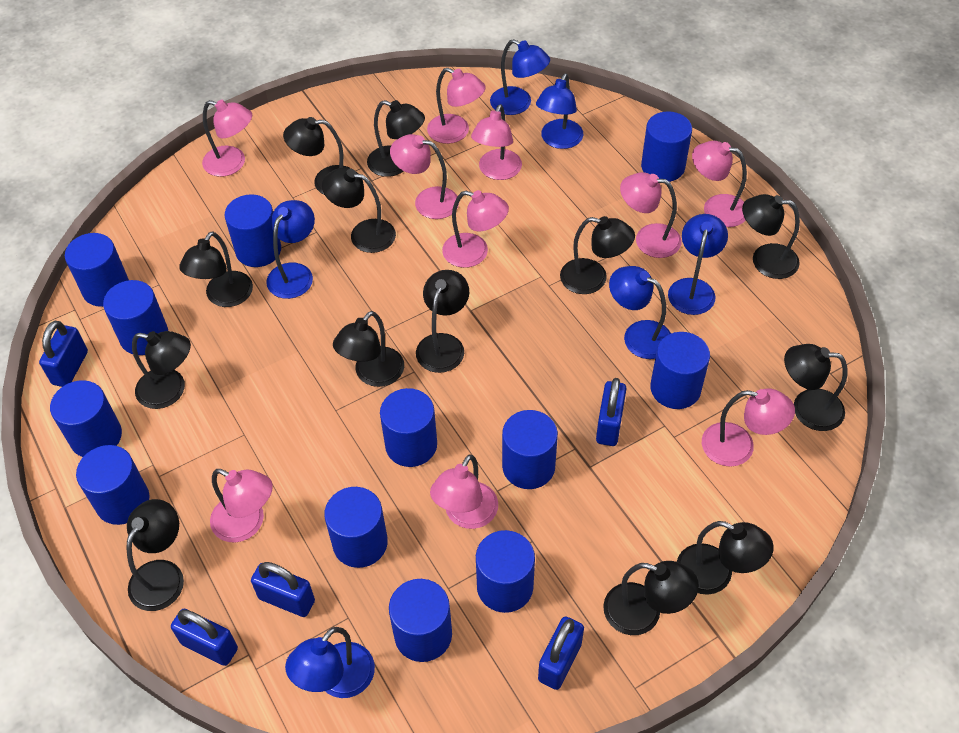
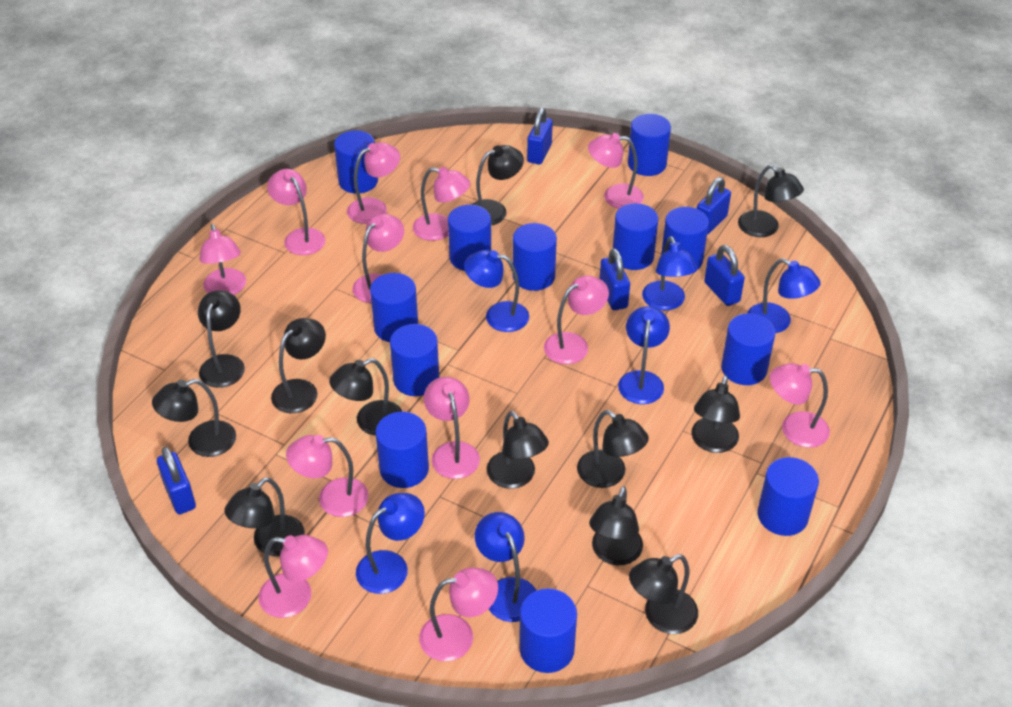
black lamp: [127,499,184,611] [132,331,191,409] [179,231,253,307] [283,117,351,194] [322,167,396,253] [333,311,404,387] [367,100,425,177] [416,270,469,373] [560,216,635,294] [603,561,699,635] [677,521,774,595] [742,194,800,279] [784,344,848,431] = 13 -> [152,379,236,457] [198,291,245,388] [225,477,305,556] [271,318,326,413] [329,358,402,436] [471,145,524,225] [487,410,549,489] [577,410,649,488] [589,486,643,566] [629,554,698,634] [691,375,740,453] [738,165,804,237] = 12
pink lamp: [202,100,252,177] [210,469,273,543] [390,134,459,219] [427,68,486,144] [430,454,498,529] [442,190,509,268] [471,104,522,180] [620,172,682,258] [692,141,747,227] [702,388,795,467] = 10 -> [200,224,246,295] [258,535,328,618] [267,169,326,255] [286,435,369,517] [347,142,400,224] [352,214,404,303] [413,167,470,241] [419,567,498,661] [424,377,480,479] [544,276,609,364] [588,133,644,209] [770,363,830,448] = 12

